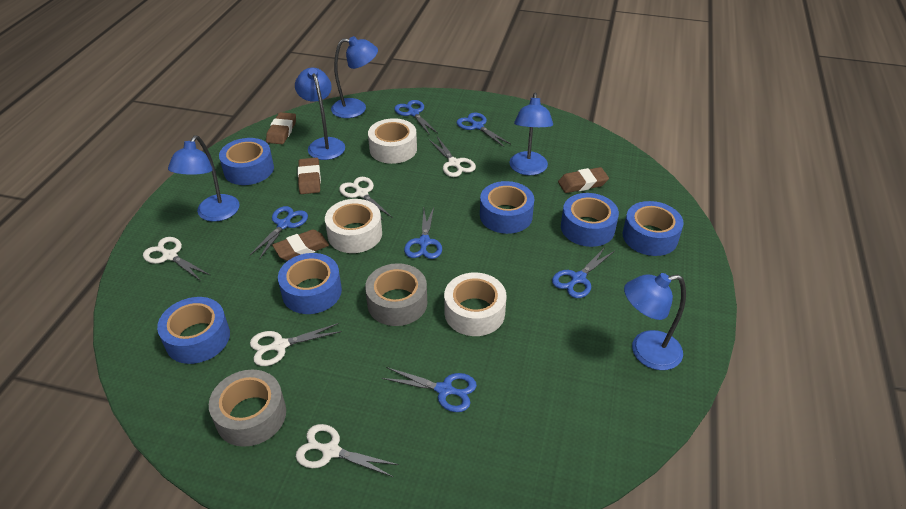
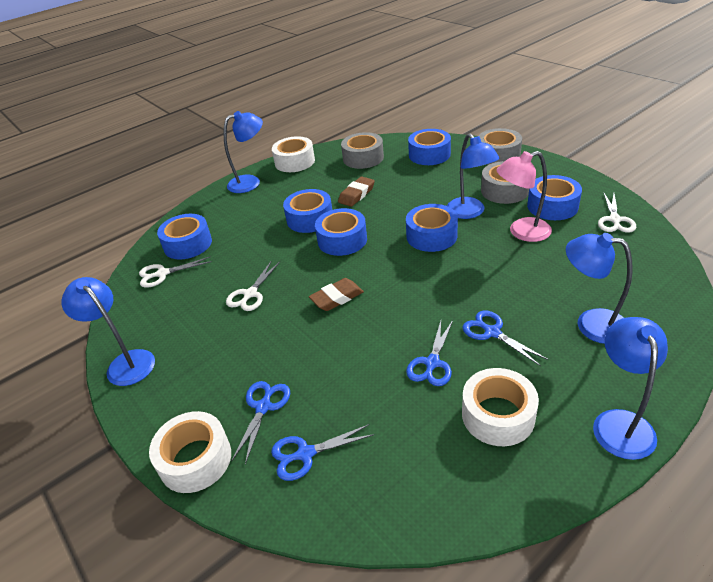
blue scissors: [250,206,308,259] [381,367,477,412] [394,100,437,135] [404,207,442,259] [457,112,511,147] [552,247,615,298] = 6 -> [231,381,290,464] [271,424,374,481] [406,320,453,386] [463,311,548,366] = 4
brown eraser: [266,112,296,144] [272,229,329,261] [298,158,321,194] [558,167,609,193] = 4 -> [309,278,364,311] [338,176,375,207] = 2
grey tape: [209,370,286,447] [365,263,427,326] = 2 -> [341,132,384,169] [479,128,522,165] [481,161,529,204] = 3
pink lamp: none = 0 -> [496,151,552,242] = 1
white scissors: [143,237,210,281] [250,323,342,366] [296,424,399,477] [339,177,393,220] [429,137,476,177] = 5 -> [139,256,212,288] [226,262,280,311] [598,192,636,233] = 3

